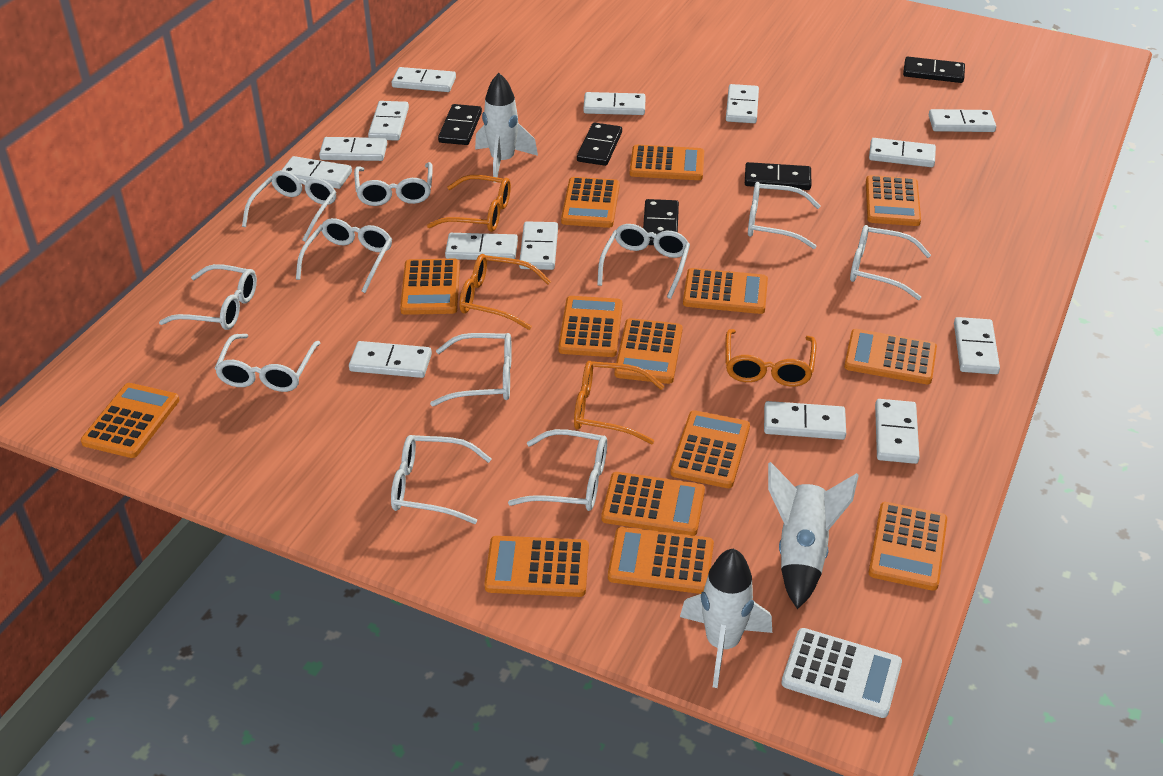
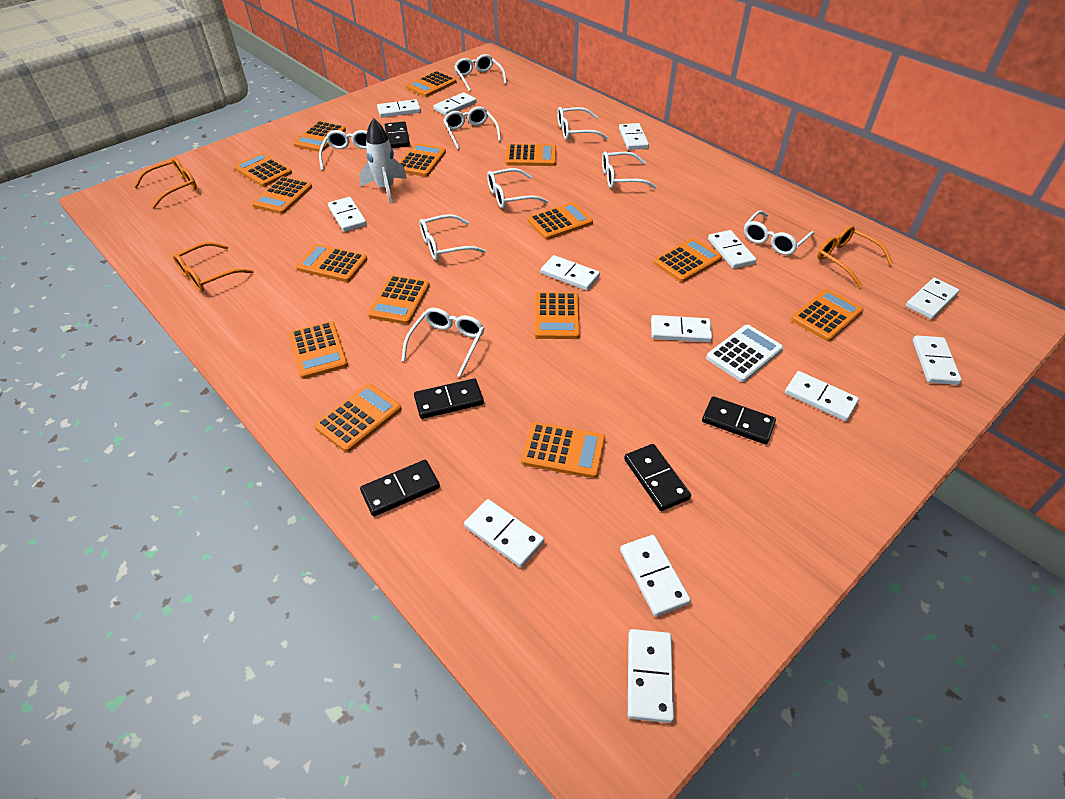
orange calculator: [81,383,180,458] [400,259,460,315] [484,536,589,597] [558,296,622,357] [561,177,620,228] [602,472,705,536] [608,527,714,594] [615,318,683,384] [630,145,704,180] [670,410,750,488] [683,268,768,314] [844,329,937,384] [866,175,921,226] [869,502,947,591] = 14 -> [234,153,292,187] [252,177,312,214] [289,321,348,379] [293,121,346,152] [296,244,368,282] [314,384,402,453] [368,275,430,324] [399,143,446,177] [406,71,457,97] [505,144,556,166] [521,422,605,478] [528,202,593,240] [534,292,580,339] [653,238,722,282] [791,289,864,341] = 15
orange glasses: [427,175,511,232] [460,254,551,330] [574,361,664,444] [725,329,816,386] = 4 -> [133,157,197,209] [173,242,254,292] [817,226,893,287] = 3
white domino: [282,156,352,189] [319,137,387,161] [349,341,432,378] [368,101,409,141] [392,67,456,92] [445,233,518,260] [519,221,558,270] [583,92,646,115] [726,84,759,123] [764,401,846,440] [869,138,936,167] [875,399,920,464] [929,109,996,132] [954,317,1000,374] = 14 -> [328,197,367,232] [377,99,421,118] [433,92,477,116] [464,499,544,567] [541,255,600,291] [619,123,649,150] [620,535,691,617] [628,629,674,723] [651,315,712,342] [708,230,757,269] [785,371,859,421] [906,278,960,319] [913,335,962,385] = 13
white glasses: [159,264,257,330] [214,334,320,392] [242,170,336,242] [296,218,392,293] [354,162,433,206] [391,435,491,524] [430,333,512,406] [508,429,607,511] [597,224,690,299] [748,182,821,249] [850,225,931,300] = 11 -> [319,130,367,170] [401,307,484,377] [419,214,486,260] [443,106,501,150] [454,54,507,92] [487,168,548,208] [557,107,608,140] [602,151,657,189] [744,210,814,255] = 9
white rocket: [475,73,538,183] [680,548,772,688] [768,462,859,609] = 3 -> [359,118,407,204] = 1

